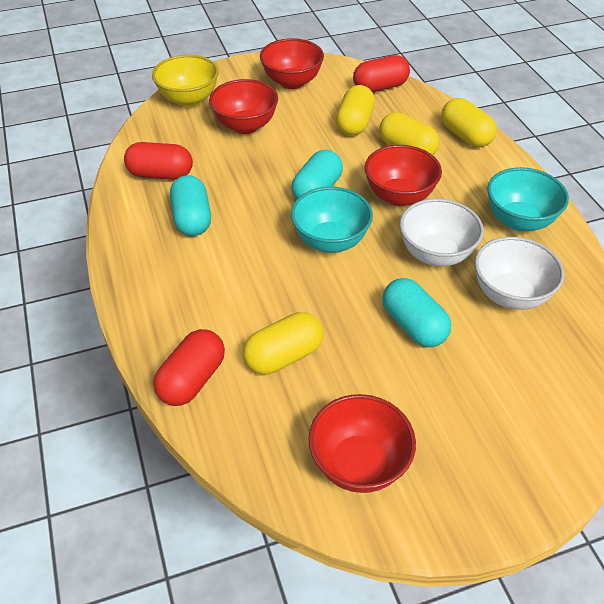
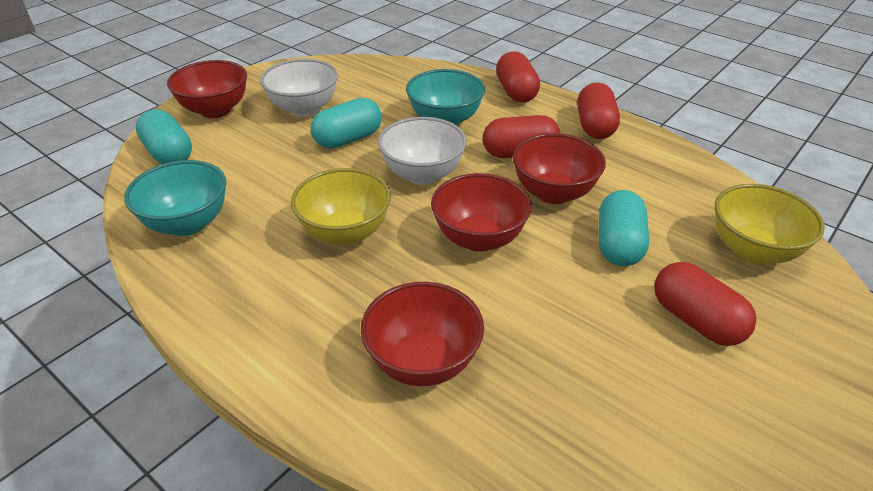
red capsule: [124,142,193,180] [153,329,225,406] [353,55,410,92] = 3 -> [483,115,560,158] [496,51,540,103] [577,83,620,139] [654,262,756,346] = 4
yellow bowl: [152,55,219,107] = 1 -> [291,168,391,246] [715,184,825,264] = 2
yellow capsule: [243,312,323,375] [336,85,375,136] [379,112,440,155] [441,98,497,147] = 4 -> none = 0

